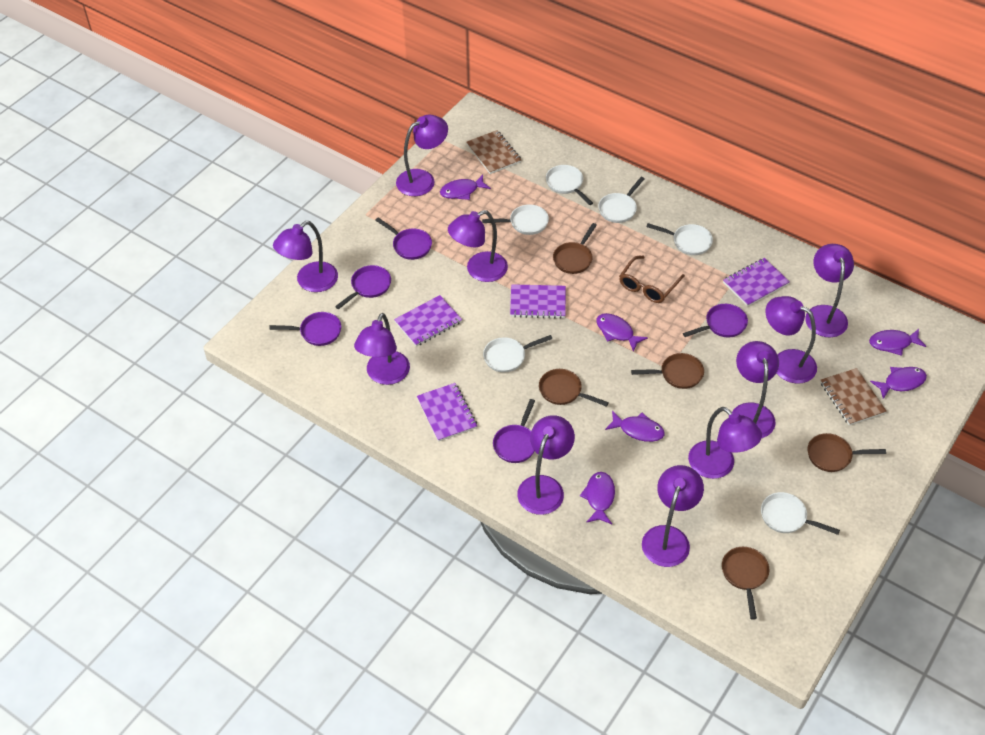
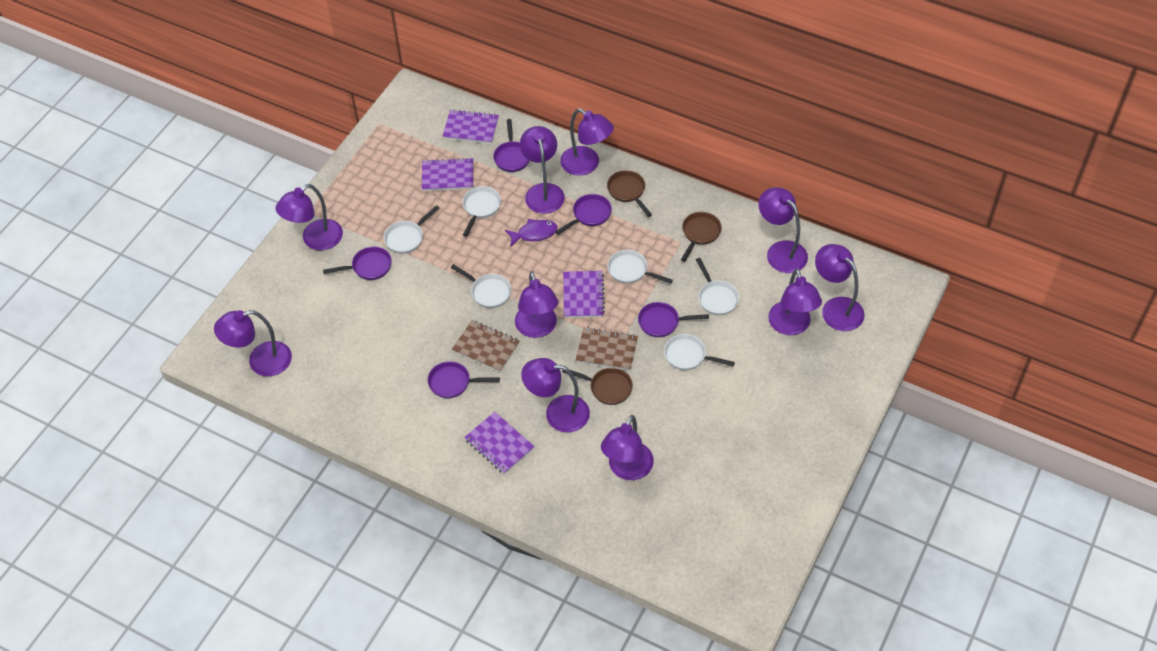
brown glasses: [619,256,685,303] = 1 -> none = 0
brown pan: [539,369,609,407] [553,223,597,274] [631,353,704,389] [722,547,769,620] [808,433,886,472] = 5 -> [562,368,633,405] [607,170,652,217] [681,212,722,262] = 3
purple fish: [440,175,491,200] [580,472,615,524] [596,313,648,352] [605,411,665,442] [869,329,926,356] [870,367,927,399] = 6 -> [505,219,558,247] = 1

